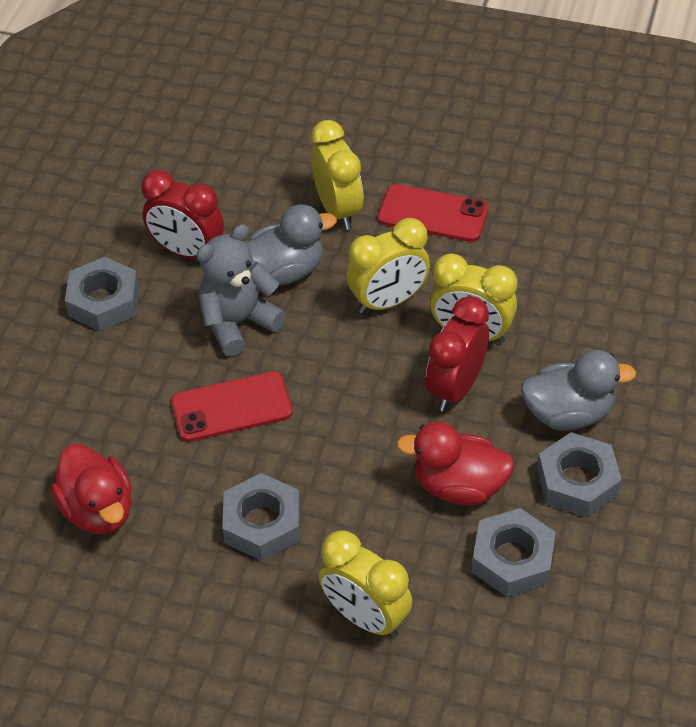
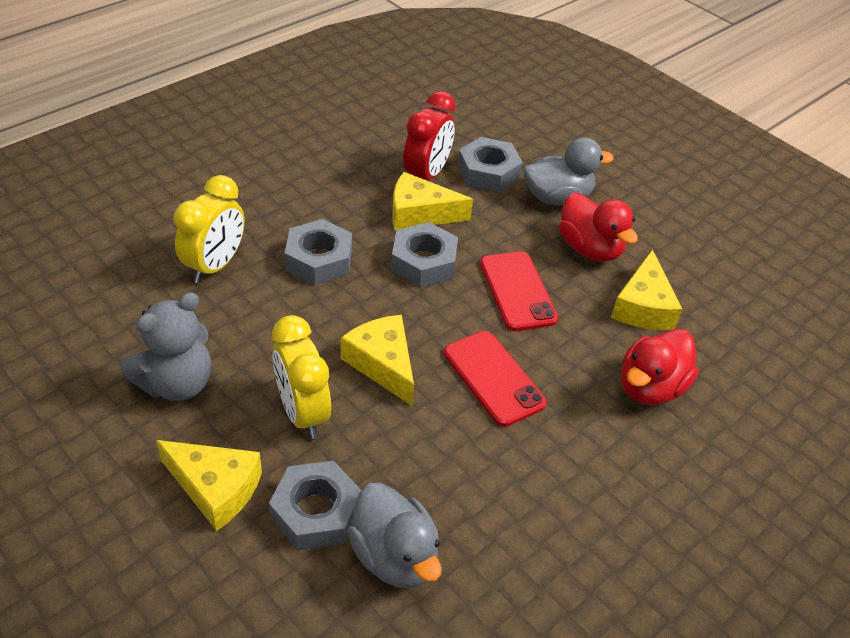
red clock: [141,170,224,258] [426,296,489,412] = 2 -> [403,91,456,180] = 1
yellow cheese: none = 0 -> [156,440,262,531] [341,315,414,406] [392,172,473,230] [611,250,682,330] = 4
yellow clock: [311,120,364,230] [319,530,413,638] [346,218,430,314] [430,253,517,344] = 4 -> [174,175,245,283] [272,315,331,439] = 2

